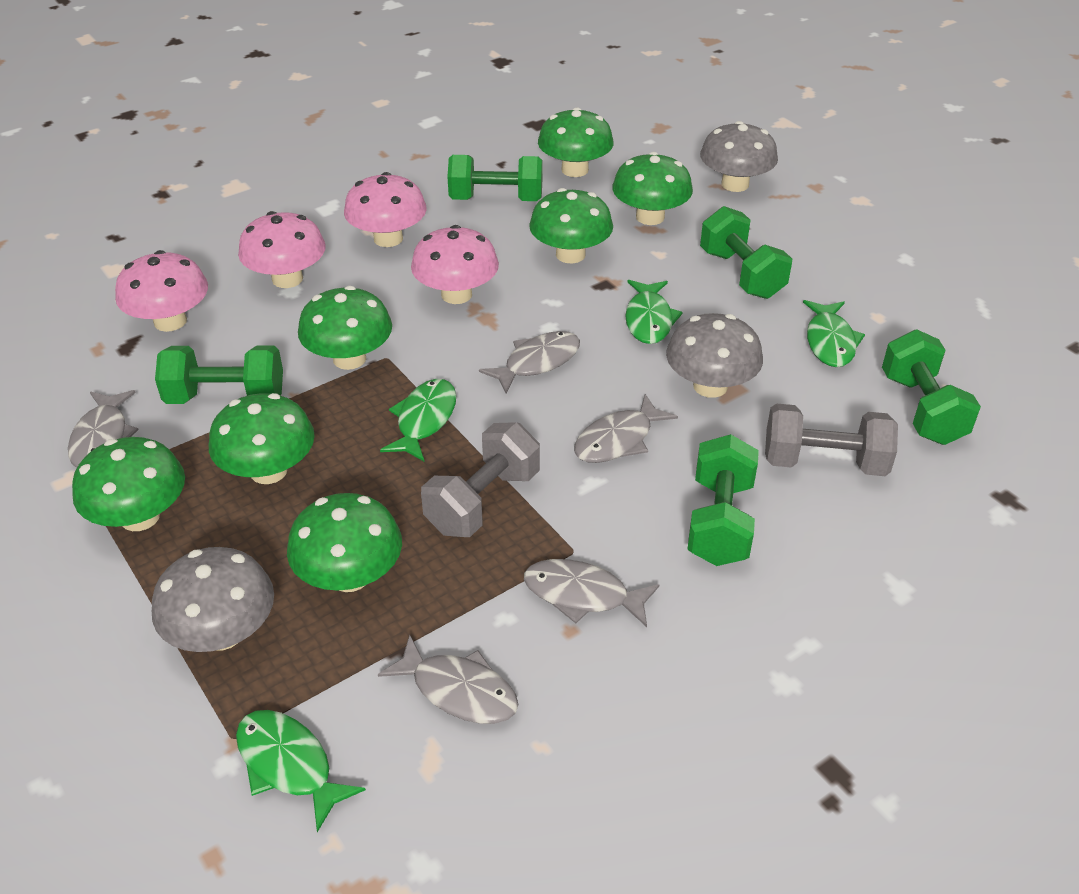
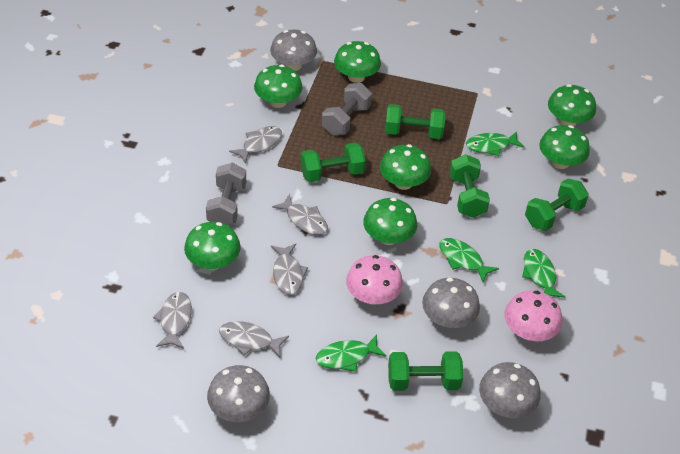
grey mushroom: [152,547,274,652] [666,313,763,398] [700,121,778,192] = 3 -> [207,365,270,422] [270,30,317,71] [422,278,480,328] [479,362,541,418] = 4
pink mushroom: [115,250,208,332] [238,211,326,288] [344,172,426,247] [411,225,499,304] = 4 -> [346,255,403,304] [504,290,562,341] = 2

